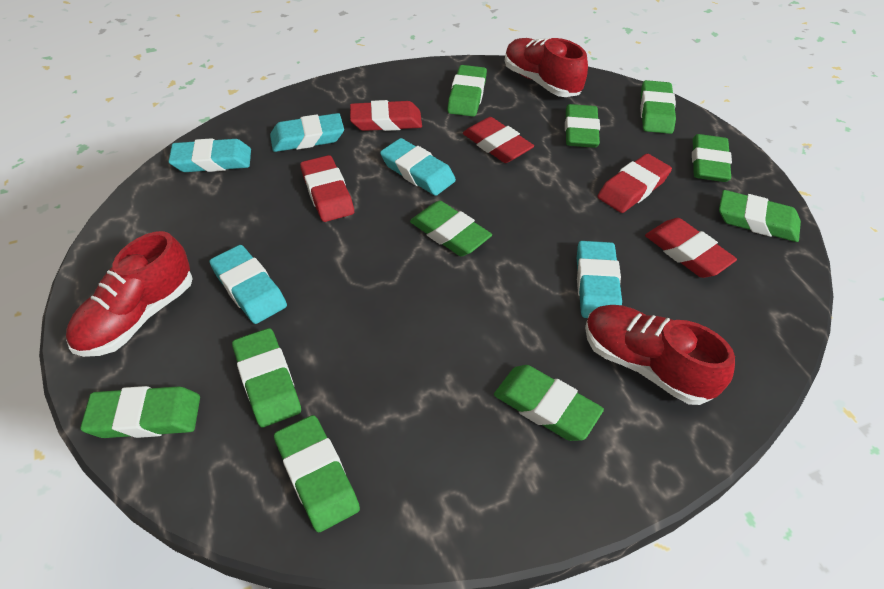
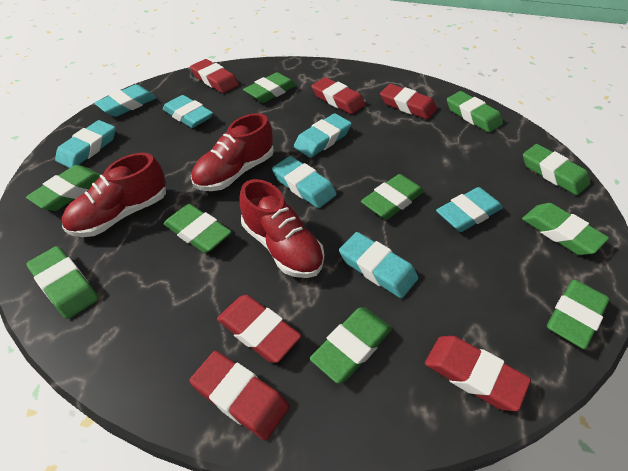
red eraser: [300,155,354,222] [350,100,422,131] [463,117,534,163] [597,154,672,213] [645,218,737,278] = 5 -> [190,59,239,93] [190,351,289,440] [217,295,301,363] [311,77,365,114] [380,84,437,120] [425,336,531,412] = 6
turquoise eraser: [168,138,251,172] [209,245,287,324] [270,113,344,152] [380,138,456,196] [577,241,622,318] = 5 -> [55,120,116,168] [94,84,157,117] [163,95,213,128] [272,156,337,208] [294,113,352,158] [339,232,418,298] [436,187,503,232] = 7

